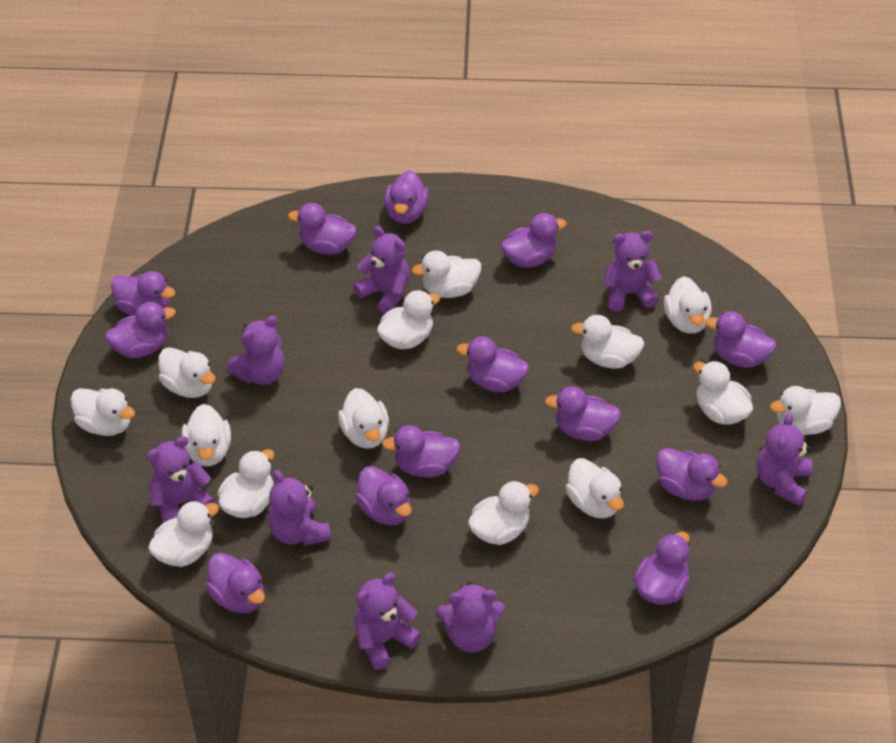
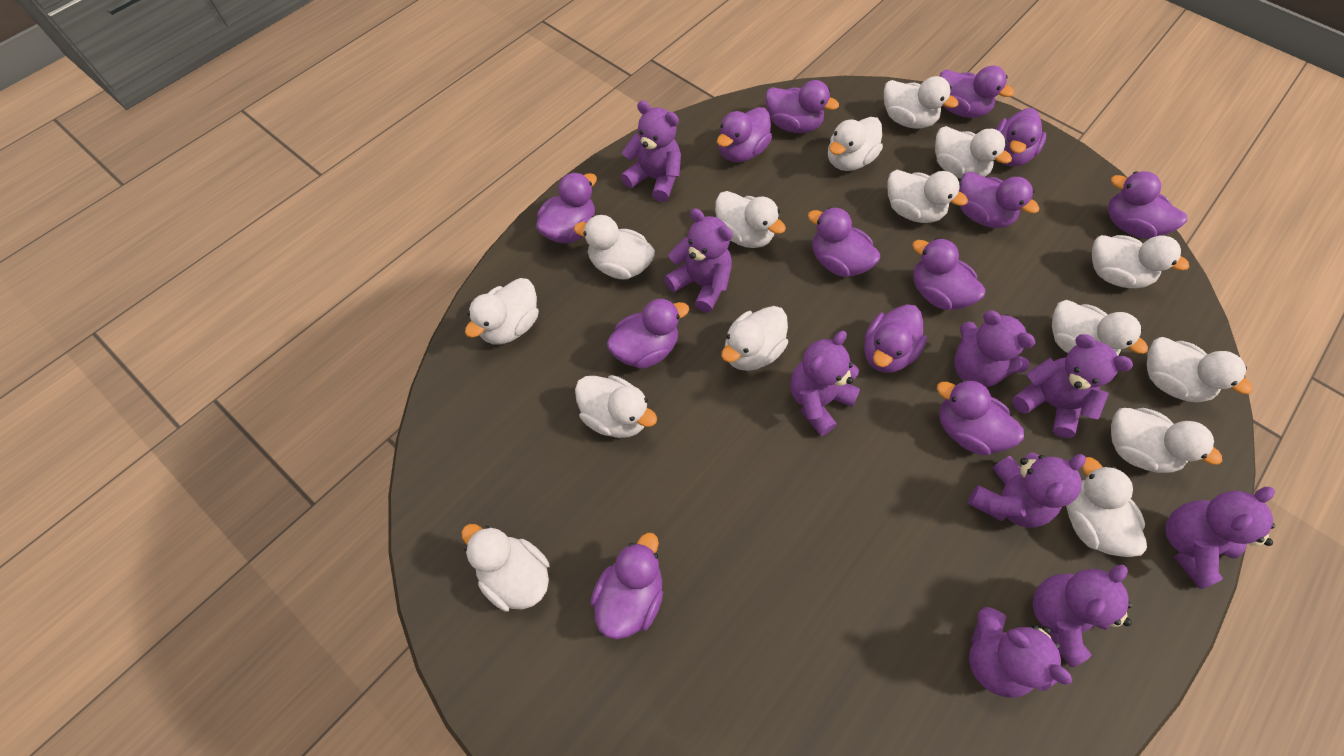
purple teddy bear: [146,436,215,523] [227,315,285,385] [268,470,331,546] [354,226,410,314] [354,573,422,670] [436,581,505,653] [603,231,662,312] [757,413,812,506] = 8 -> [621,101,681,202] [664,208,733,313] [790,331,860,436] [954,311,1035,387] [968,452,1086,528] [969,607,1072,698] [1012,334,1133,438] [1033,565,1132,667] [1165,487,1275,589] = 9
white duck: [71,388,135,436] [148,501,219,567] [158,347,216,398] [182,404,231,466] [217,449,274,518] [338,388,389,449] [377,290,440,349] [411,251,481,298] [468,481,539,545] [565,458,624,518] [571,315,644,369] [664,276,712,334] [693,361,753,425] [770,386,841,435] = 14 -> [461,524,549,612] [465,278,539,345] [574,215,655,279] [575,375,657,438] [715,191,786,248] [721,306,788,371] [828,117,883,171] [884,76,958,129] [887,170,968,223] [935,126,1012,179] [1052,300,1148,356] [1066,457,1147,557] [1092,235,1189,288] [1111,408,1222,473] [1147,337,1252,403] = 15

